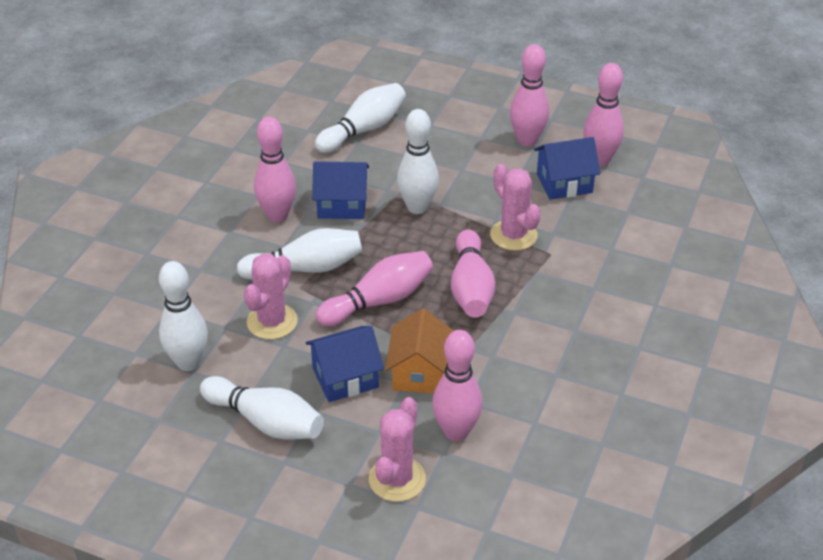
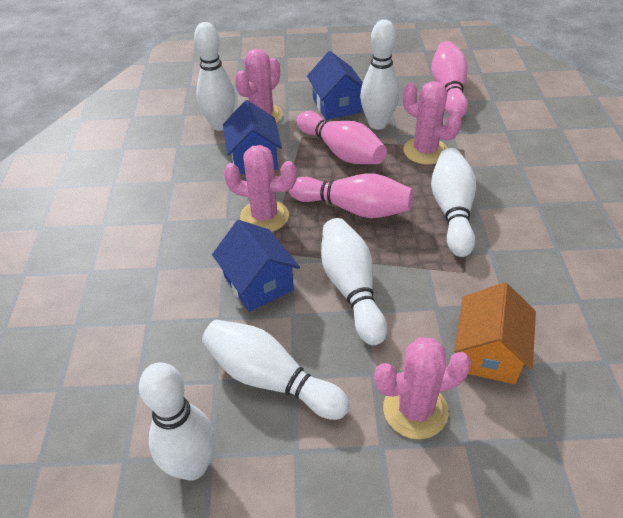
pink bowling pin: [254,117,296,222] [316,251,433,326] [432,330,483,441] [451,229,496,318] [510,44,549,147] [583,63,624,166] = 6 -> [289,174,413,218] [297,111,387,164] [431,41,468,118] = 3
pink cactus: [244,253,298,340] [369,397,426,502] [490,164,541,251] = 3 -> [223,145,297,232] [235,48,283,123] [374,337,471,439] [403,81,461,165] = 4
white bowling pin: [159,261,208,371] [200,376,324,439] [237,228,363,280] [315,83,406,153] [397,109,439,214] = 5 -> [139,363,216,481] [194,22,235,131] [202,320,350,420] [321,218,387,345] [360,19,399,130] [431,148,476,257] = 6

